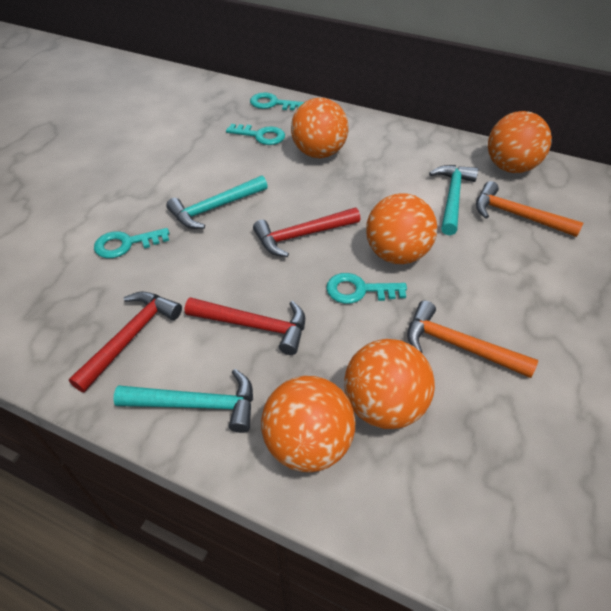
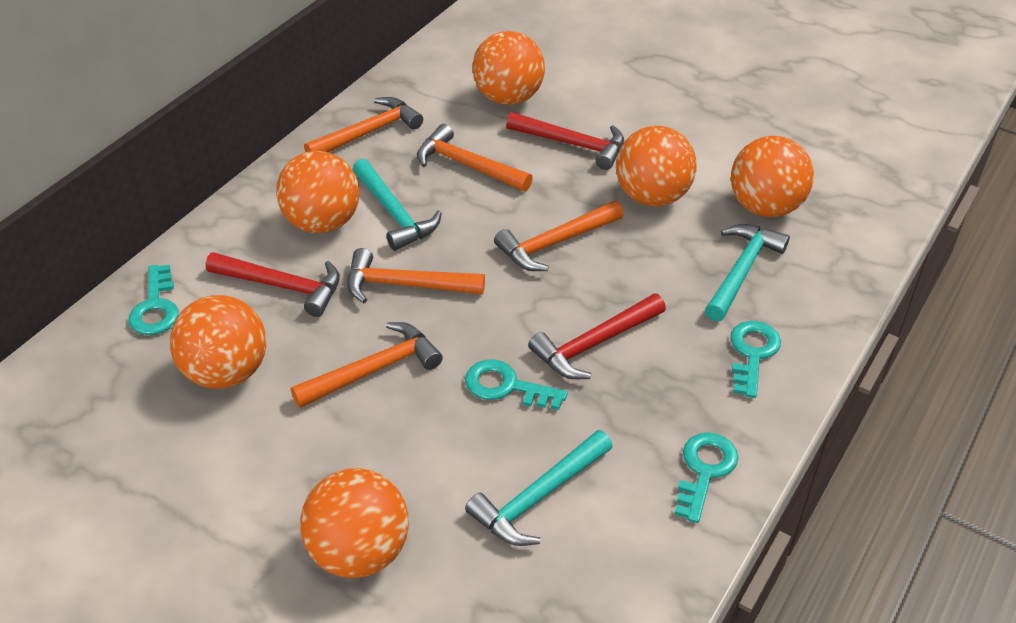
orange ball: [261,376,355,472] [291,98,349,158] [344,339,435,429] [366,193,437,264] [488,111,552,173] = 5 -> [170,295,266,389] [276,151,360,233] [300,468,409,578] [472,31,545,105] [616,126,697,206] [731,136,814,217] = 6
orange hammer: [407,301,538,378] [476,181,583,237] = 2 -> [291,322,443,408] [304,97,423,152] [347,248,485,303] [417,124,533,191] [494,201,624,271] = 5

